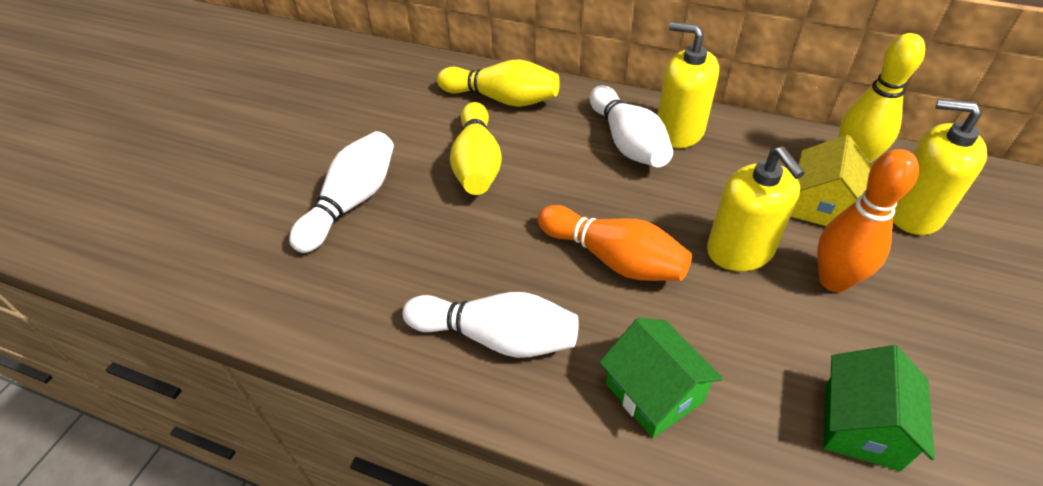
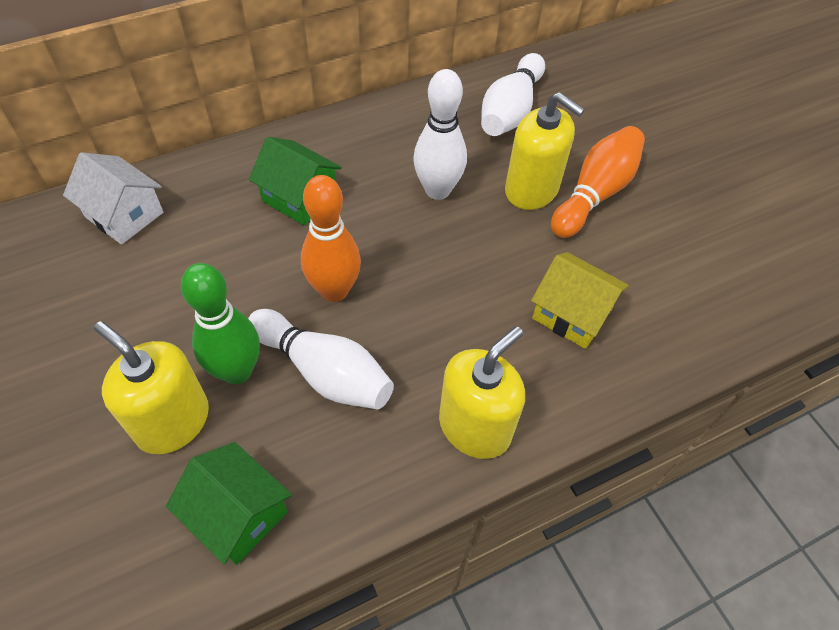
green bowling pin: none = 0 -> [181,263,260,384] = 1
white house: none = 0 -> [63,152,163,245] = 1
yellow bowling pin: [437,59,560,107] [450,102,502,195] [839,33,925,163] = 3 -> none = 0

